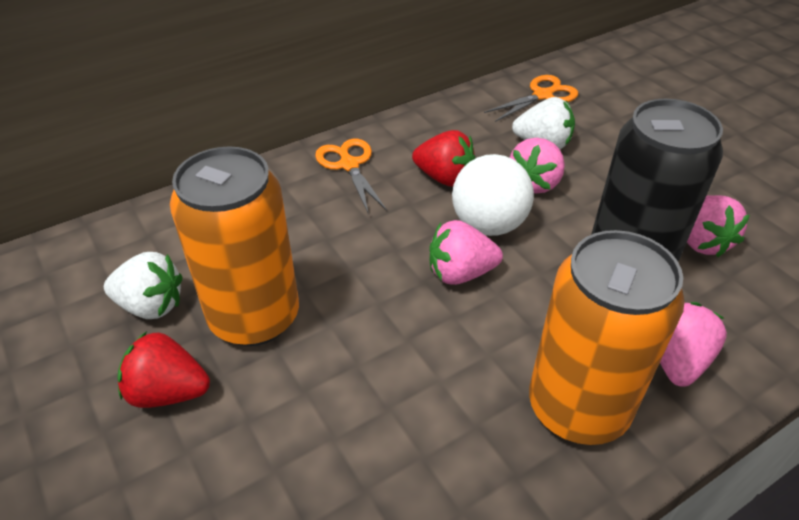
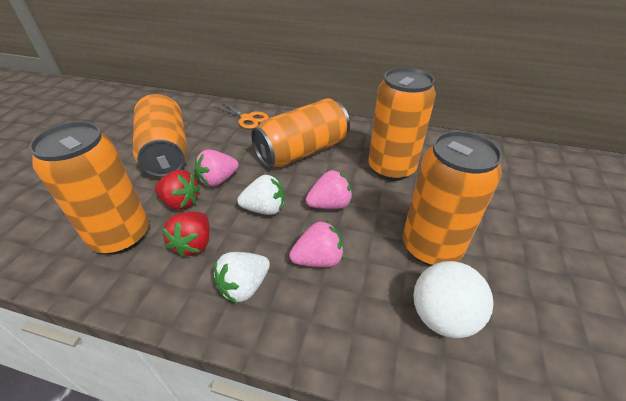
black can: [591,99,723,262] = 1 -> none = 0
orange can: [170,146,299,346] [529,230,685,445] = 2 -> [29,122,149,254] [133,94,188,177] [251,98,350,168] [369,67,436,181] [403,131,503,266] = 5
orange scissors: [315,139,387,215] [484,75,578,122] = 2 -> [215,102,269,129] = 1
pink strawberry: [430,220,503,285] [509,138,565,193] [660,302,727,387] [687,195,750,257] = 4 -> [195,150,239,187] [289,221,344,268] [306,170,352,209] = 3

